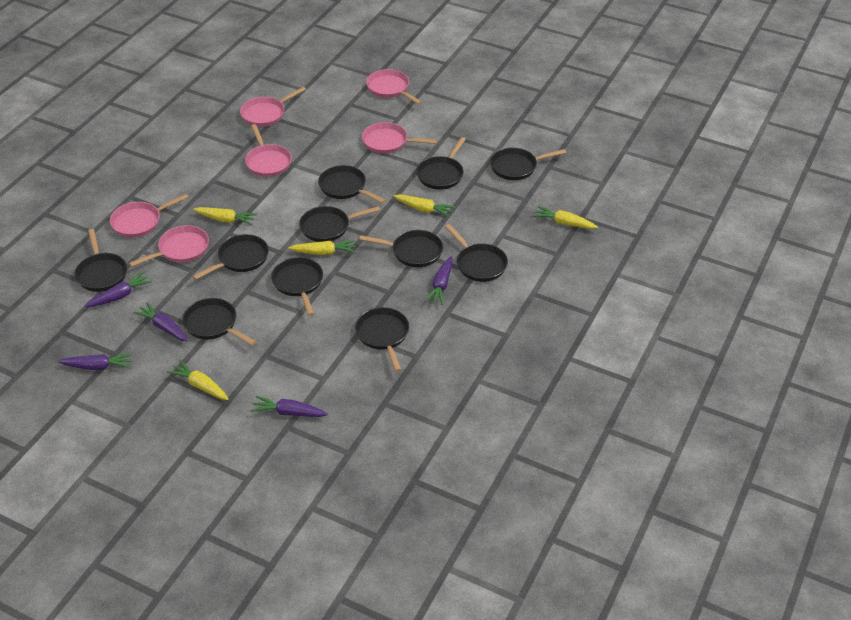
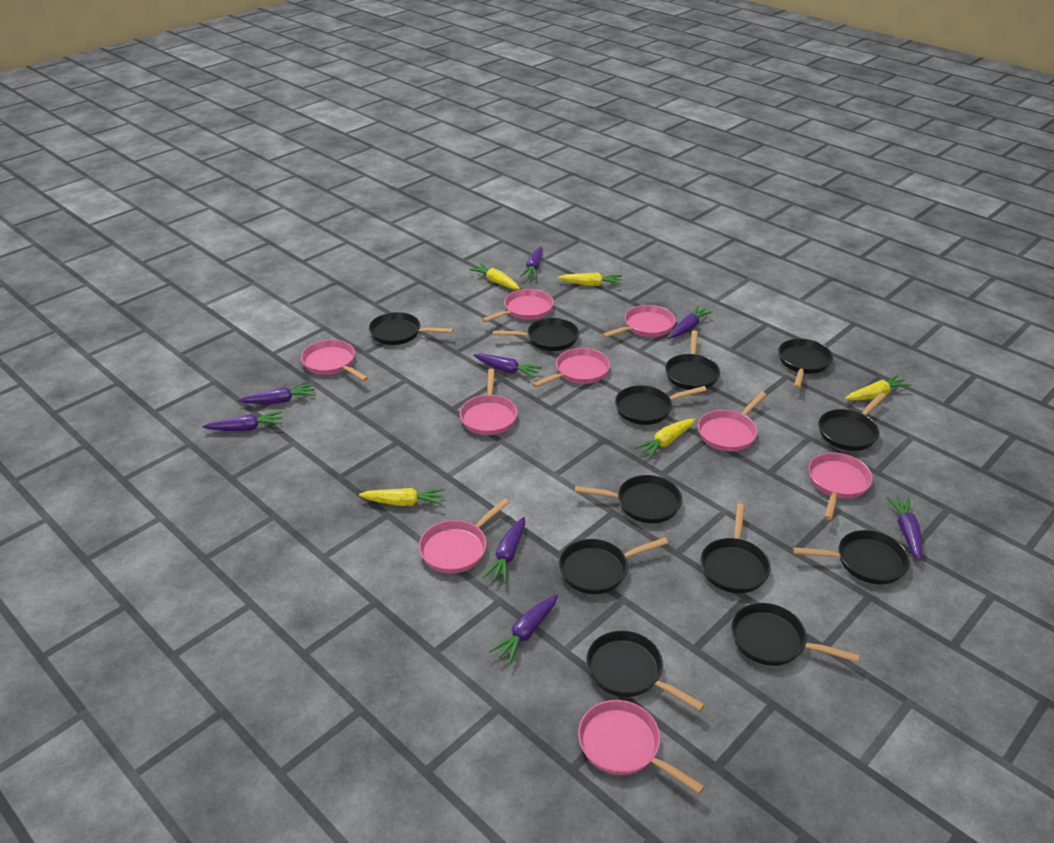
black pan: [75,229,127,292] [182,298,256,346] [192,234,269,280] [271,257,323,316] [299,206,380,242] [318,165,386,203] [355,307,409,372] [359,230,443,267] [416,137,466,190] [445,224,508,282] [490,148,566,180] = 11 -> [369,312,453,345] [492,318,579,351] [559,537,668,594] [575,475,682,523] [586,631,705,711] [615,385,707,425] [665,330,720,390] [701,503,771,593] [731,603,859,666] [778,339,833,388] [793,530,910,585] [818,392,886,451] = 12
pink pan: [110,194,189,238] [129,225,209,267] [240,87,306,127] [245,124,292,177] [362,122,437,154] [366,69,422,104] = 6 -> [301,340,368,381] [419,498,510,573] [460,369,518,435] [482,289,554,322] [532,348,610,387] [578,700,705,794] [602,305,676,338] [698,392,766,452] [808,453,873,520] = 9
purple carrot: [58,353,133,370] [85,271,152,307] [133,302,188,342] [251,396,328,417] [425,256,453,305] = 5 -> [202,411,282,431] [238,383,316,404] [474,353,542,378] [483,517,525,583] [489,595,558,664] [520,246,543,278] [668,306,713,338] [886,496,922,561] = 8

